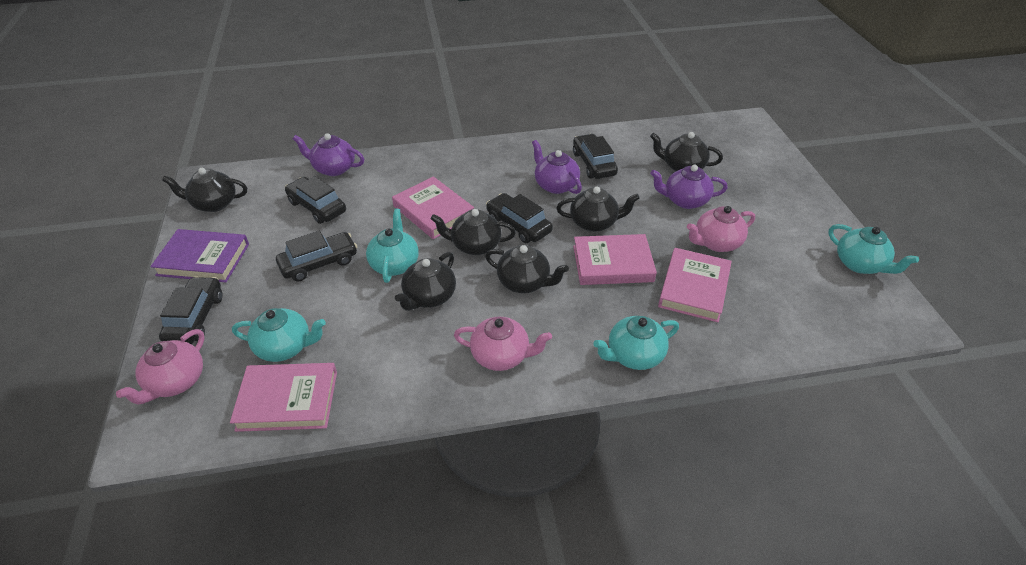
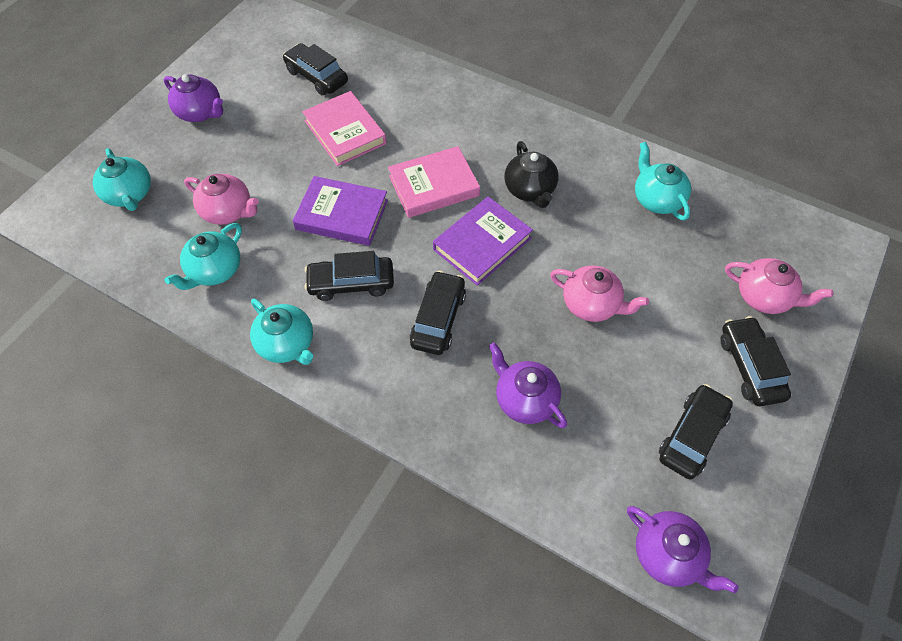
black teapot: [162,168,247,212] [395,252,456,311] [431,209,516,255] [485,245,569,293] [556,186,640,232] [650,132,723,172] = 6 -> [505,141,559,208] = 1
pink book: [230,363,337,432] [392,176,474,239] [573,234,657,285] [658,248,732,322] = 4 -> [302,91,386,166] [388,146,480,218] = 2
purple book: [151,229,249,282] = 1 -> [293,176,388,246] [433,196,533,286] = 2

